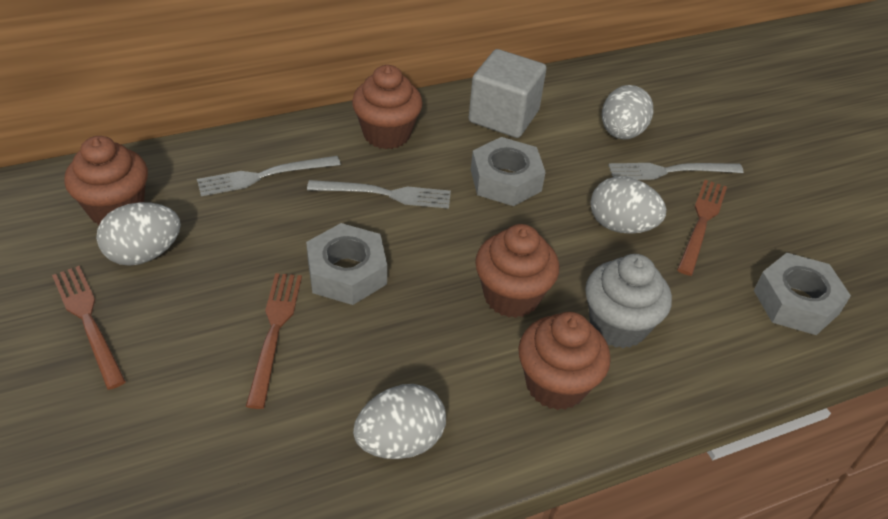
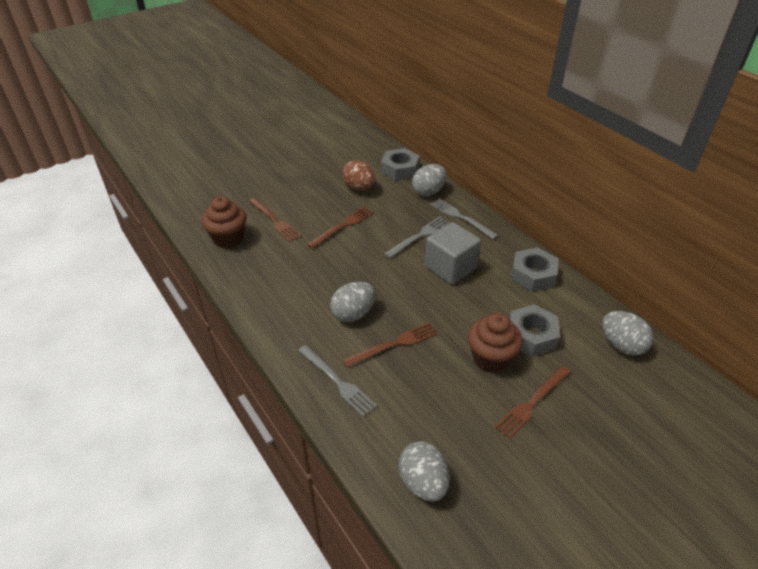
brown cupcake: [64,136,148,225] [352,65,423,149] [475,224,559,318] [518,312,611,410] = 4 -> [202,196,246,248] [468,313,523,373] = 2
brown egg: none = 0 -> [342,160,375,191] = 1
brown fork: [52,266,126,390] [246,273,302,409] [677,180,727,276] = 3 -> [249,198,301,242] [307,207,373,249] [343,323,437,367] [494,366,571,439] = 4
grey cupcake: [585,254,672,348] = 1 -> none = 0

